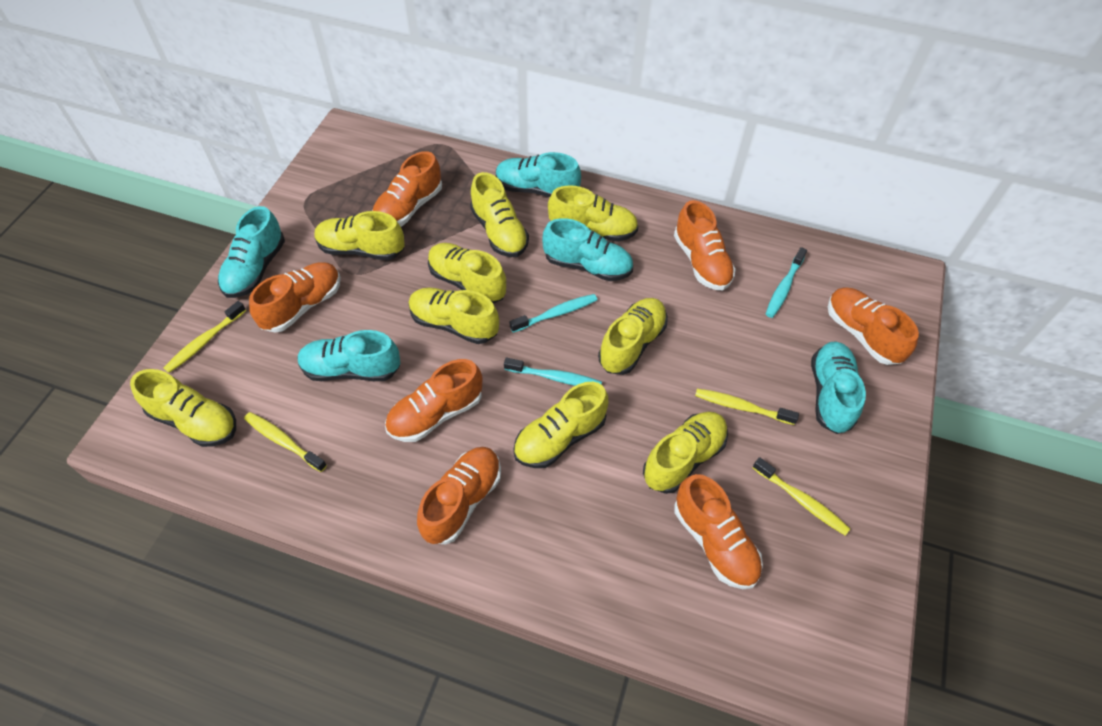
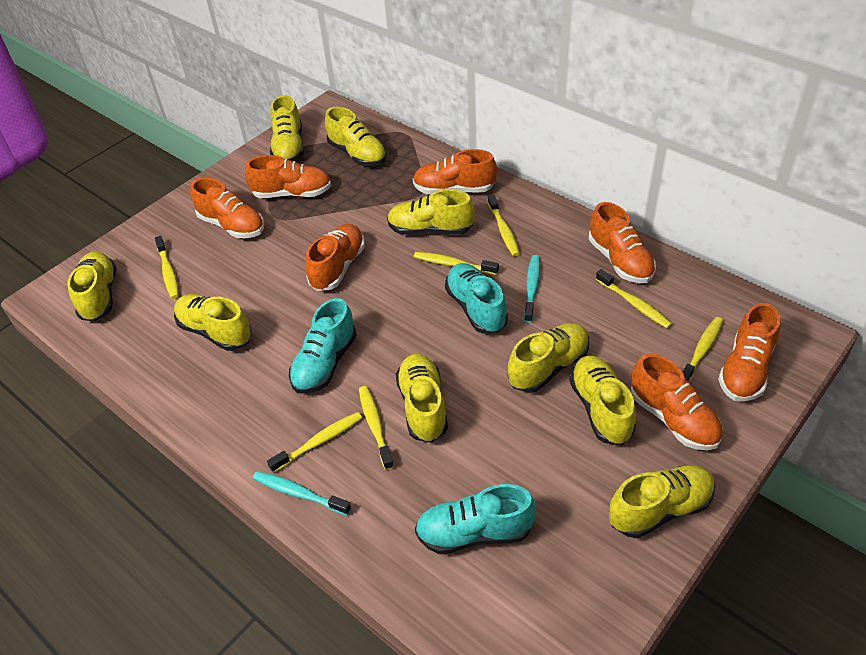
turquoise shoe: [218,206,285,298] [297,330,400,381] [496,152,581,197] [542,218,633,281] [811,341,866,434] = 5 -> [289,298,357,394] [415,484,536,554] [445,263,508,334] = 3
turquoise toothbrush: [504,358,602,386] [510,294,597,333] [766,247,807,318] = 3 -> [252,471,351,516] [524,255,540,323] = 2
yellow toothbrush: [164,301,246,373] [244,412,327,472] [695,389,799,425] [753,457,850,535] = 4 -> [155,236,179,299] [267,412,362,473] [359,386,394,470] [414,252,499,275] [488,194,520,256] [596,269,672,329] [683,317,723,382] = 7

